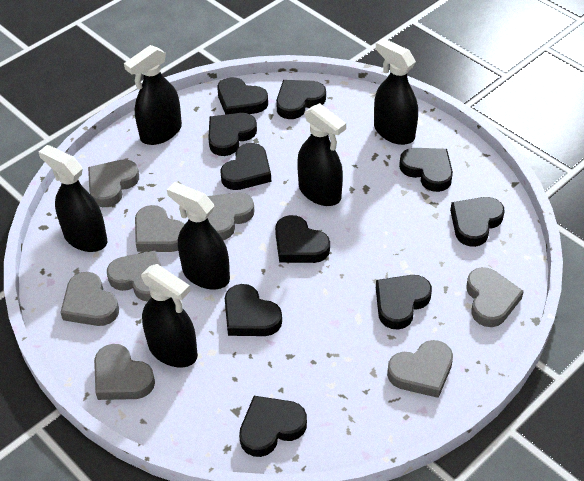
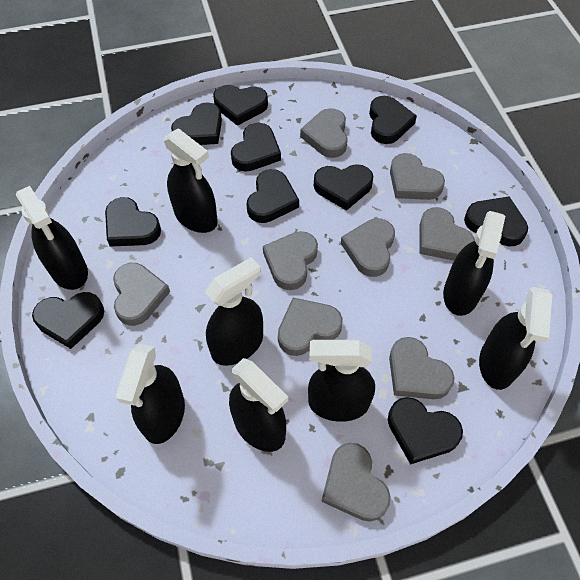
black spray bottle: [39,145,107,252] [124,45,182,145] [141,264,198,367] [167,182,230,289] [297,103,346,206] [374,38,418,145] = 6 -> [16,186,88,290] [115,344,185,444] [163,128,218,233] [205,257,263,366] [229,358,288,452] [308,340,375,422] [443,211,505,316] [479,287,552,390] = 8
grey heart: [60,272,119,326] [88,159,139,207] [94,344,155,400] [107,251,162,302] [135,205,185,252] [208,192,254,240] [387,340,453,398] [466,267,524,327] = 8 -> [113,263,170,326] [263,231,318,290] [278,298,343,356] [300,108,348,158] [321,443,391,522] [341,218,395,277] [389,337,455,399] [390,153,445,200] [419,207,475,261] = 9

